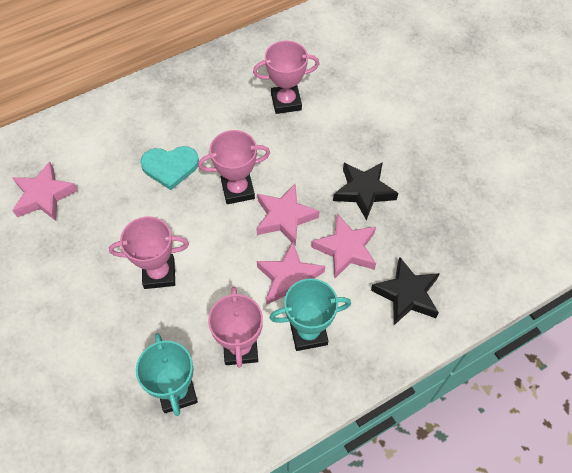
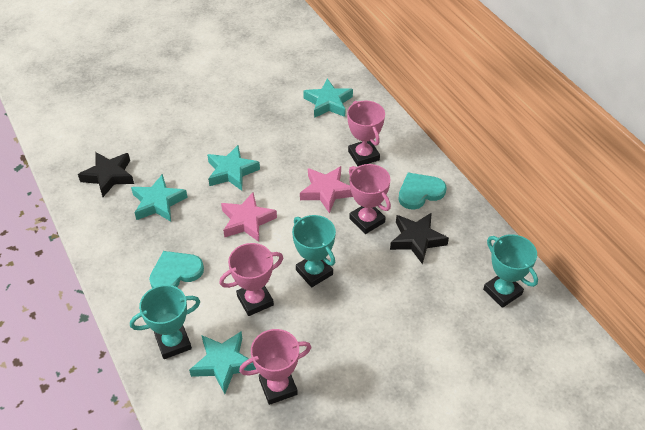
pink star: [12,162,78,221] [256,184,319,246] [257,242,325,305] [311,214,376,279] = 4 -> [221,192,277,242] [300,166,353,214] = 2
turquoise heart: [140,146,199,190] = 1 -> [149,251,204,288] [398,172,446,210] = 2
turquoise star: none = 0 -> [131,174,188,222] [189,332,256,394] [207,145,260,191] [303,78,353,118] = 4
turquoise trophy: [136,333,198,416] [269,278,351,351] = 2 -> [130,285,200,359] [292,215,336,288] [483,234,538,308] = 3

